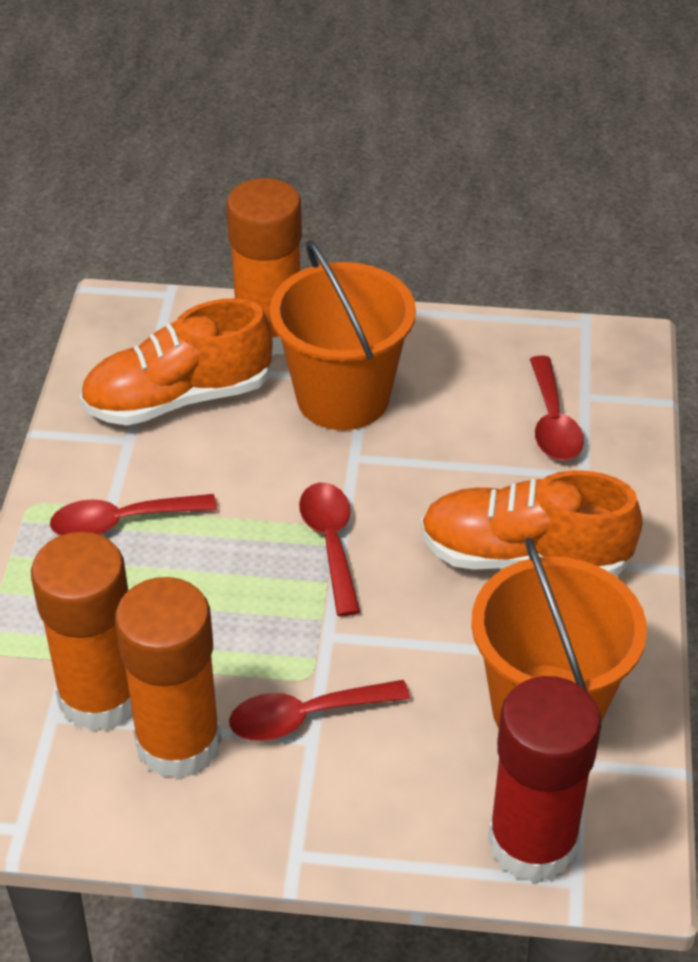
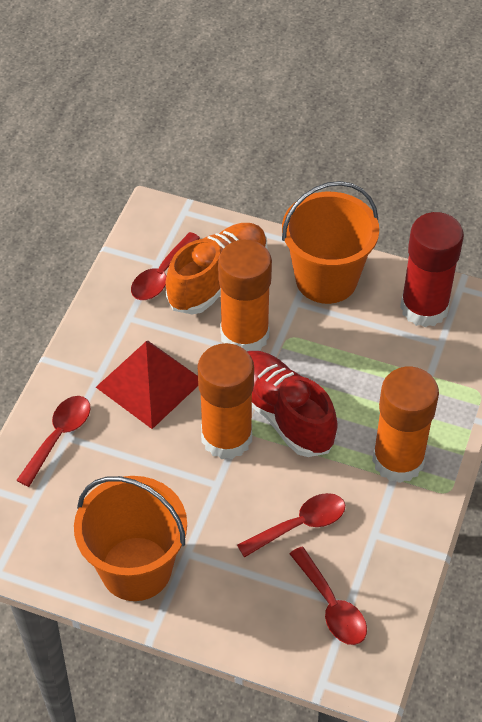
orange shoe: [80,298,273,425] [421,470,643,576] = 2 -> [166,223,267,314] = 1
red pyramid: none = 0 -> [96,340,198,429] = 1
red shoe: none = 0 -> [247,351,338,457] = 1

